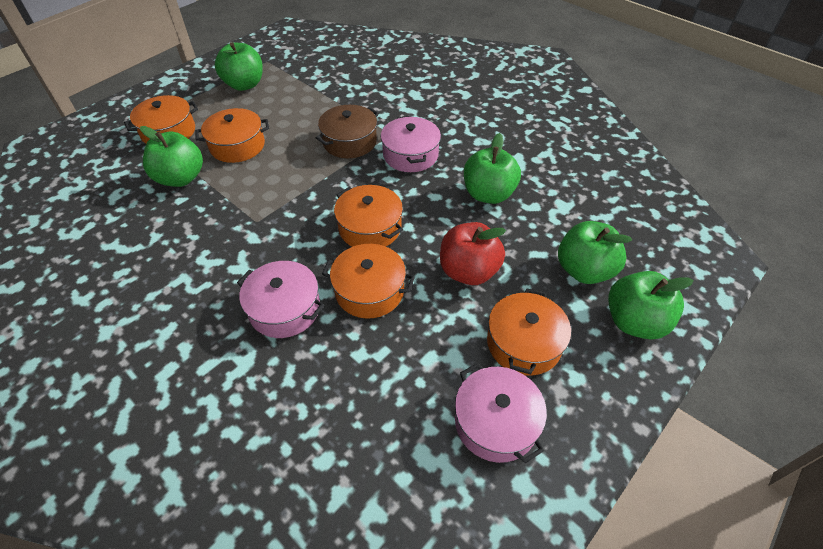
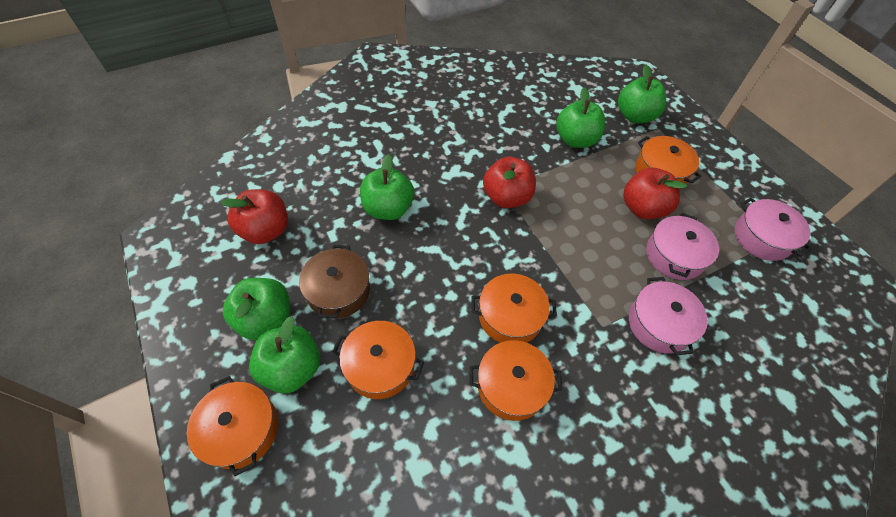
red apple: [440,222,506,285] = 1 -> [220,189,288,244] [483,156,536,208] [623,168,687,219] = 3

